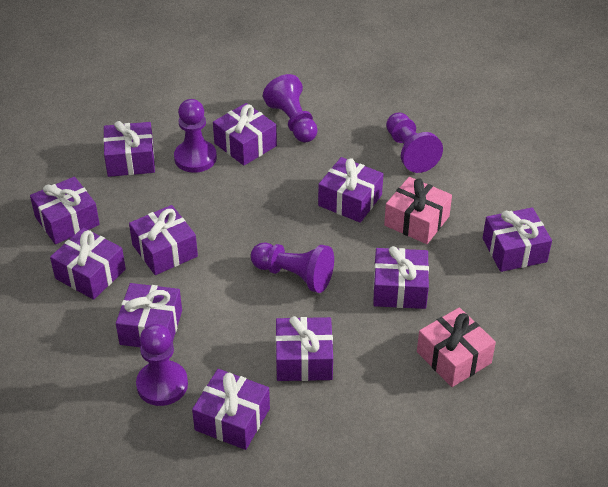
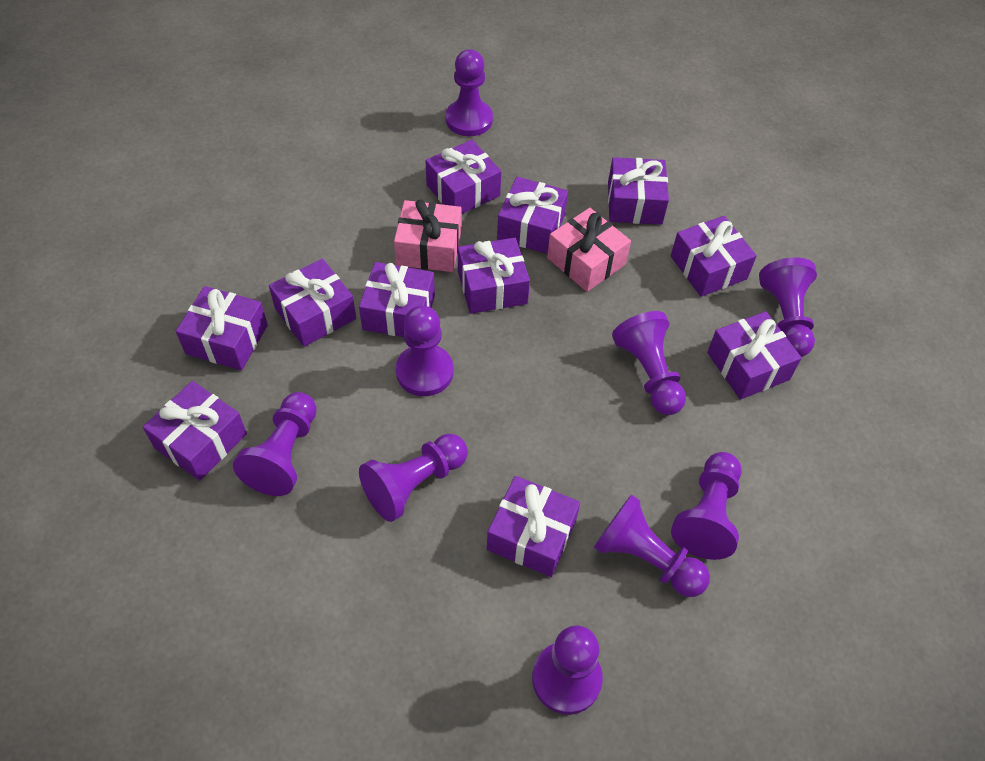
purple pawn: [136,324,188,406] [174,99,217,173] [251,242,334,293] [263,74,318,142] [386,112,443,173] = 5 -> [233,392,317,496] [359,434,468,522] [396,306,453,396] [446,49,493,136] [532,625,603,715] [594,494,710,597] [612,311,686,415] [671,452,742,560] [759,257,817,357] = 9

